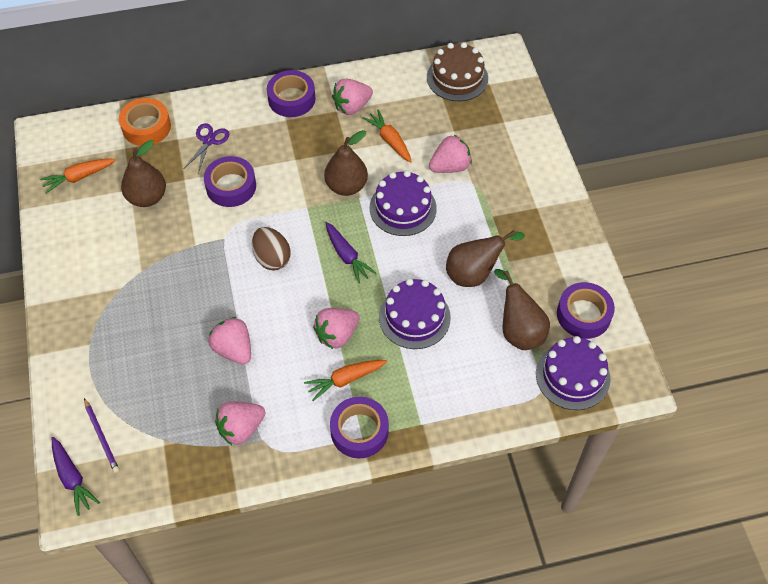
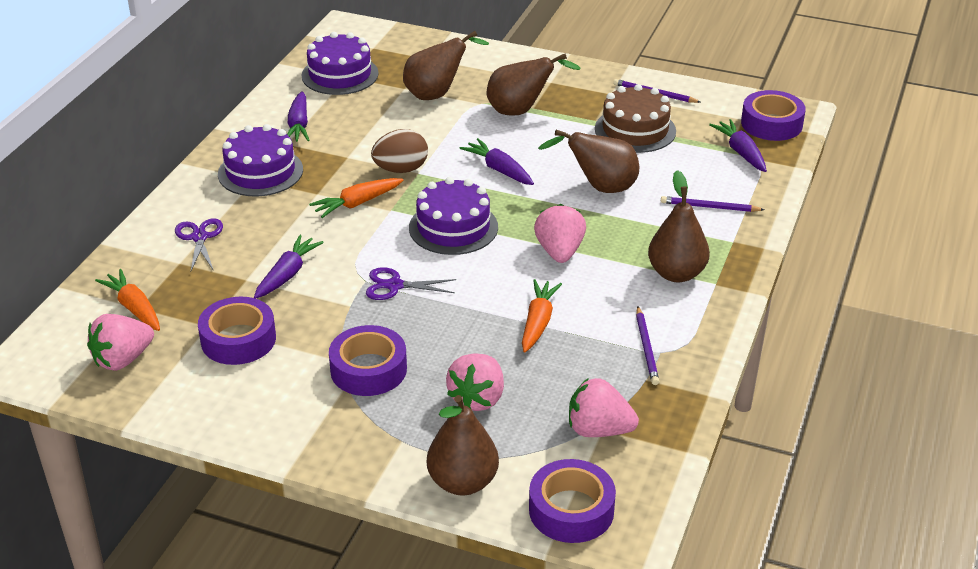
brown pear: [121,140,166,207] [324,130,368,196] [446,230,525,287] [494,269,550,350] = 4 -> [403,31,489,100] [427,395,499,495] [487,53,581,116] [538,130,639,193] [648,170,710,282] = 5
orange tape: [119,98,171,146] = 1 -> none = 0
pink strawberry: [209,317,251,364] [215,401,265,445] [313,308,360,349] [332,79,373,115] [429,135,472,173] = 5 -> [87,314,154,371] [446,353,504,411] [534,204,586,263] [569,378,639,437] = 4
purple carrot: [52,437,100,516] [326,222,376,283] = 2 -> [254,235,324,299] [287,91,310,142] [459,138,534,185] [709,119,767,172] = 4
purple pencil: [84,398,119,473] = 1 -> [613,79,700,103] [636,306,659,385] [661,196,765,212] = 3
purple scissors: [184,123,229,173] = 1 -> [175,218,223,271] [366,267,456,300] = 2

